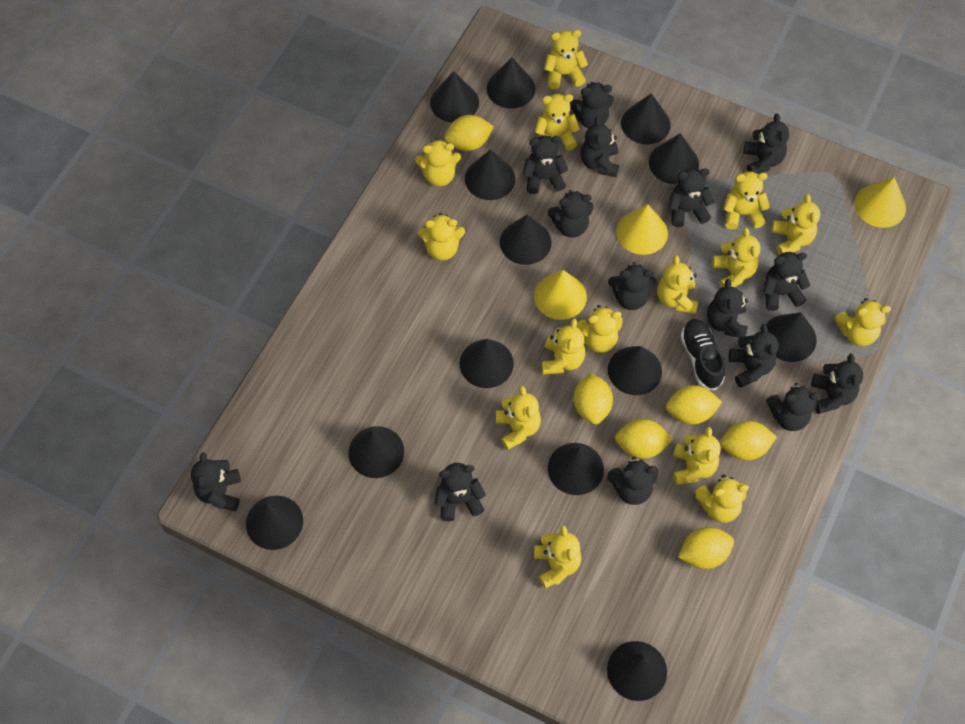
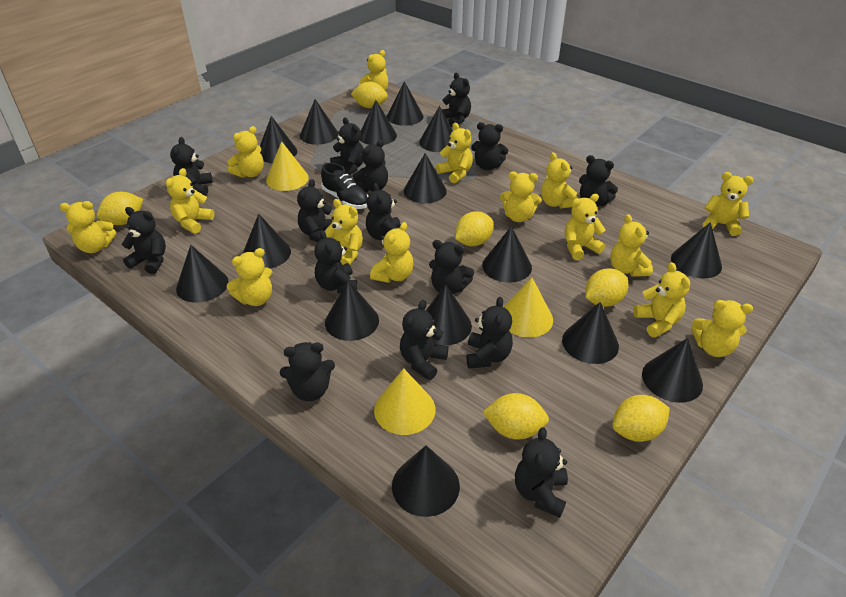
black cone: [246,496,303,550] [348,426,404,478] [430,71,479,122] [460,339,514,388] [465,149,515,200] [487,57,535,108] [500,215,551,265] [548,443,604,495] [607,641,667,701] [608,346,662,395] [621,93,671,145] [649,133,699,184] [766,312,817,362] = 13 -> [176,245,229,303] [242,214,291,269] [260,116,297,163] [300,99,338,145] [325,281,379,341] [360,100,397,145] [387,81,423,126] [392,446,460,517] [404,153,447,203] [419,106,453,152] [426,285,472,345] [482,226,532,283] [562,302,619,364] [642,338,703,403] [671,222,722,278] = 15

